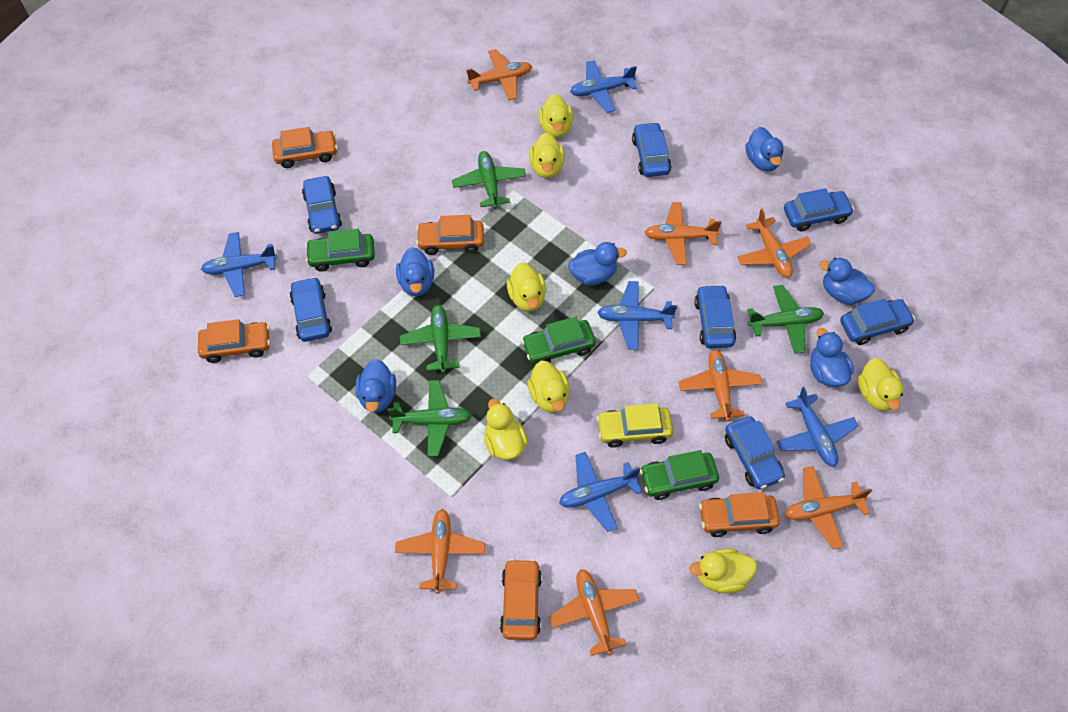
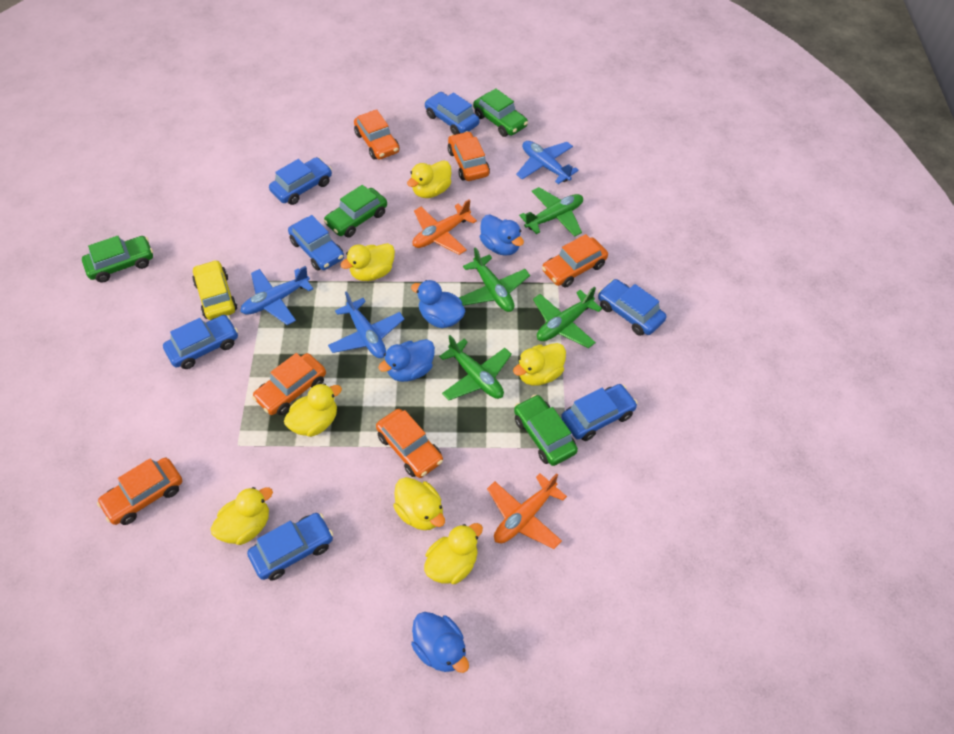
blue duck: [356,359,396,413] [396,247,434,296] [568,242,627,285] [745,127,784,171] [810,328,854,387] [819,258,875,305] = 6 -> [378,339,435,382] [411,280,466,328] [411,612,469,673] [480,215,524,256] = 4
blue plane: [201,232,277,297] [559,452,642,532] [570,60,637,113] [597,281,677,350] [777,387,858,467] = 5 -> [240,266,313,325] [328,291,404,358] [516,141,579,184] = 3
green car: [305,229,375,272] [521,317,596,364] [640,450,719,500] = 3 -> [82,236,153,283] [324,185,387,238] [473,88,528,137] [514,394,578,466] = 4
orange car: [198,319,270,363] [272,127,338,168] [416,215,484,255] [500,559,542,640] [699,492,780,537] = 5 -> [97,458,182,525] [252,353,326,415] [354,109,400,160] [376,409,443,478] [448,131,490,181] [542,234,608,288] = 6
orange plane: [395,509,485,594] [466,49,532,100] [549,569,639,656] [644,202,722,265] [679,350,762,421] [737,209,812,278] [785,466,872,549] = 7 -> [413,199,477,255] [487,473,567,549] = 2

